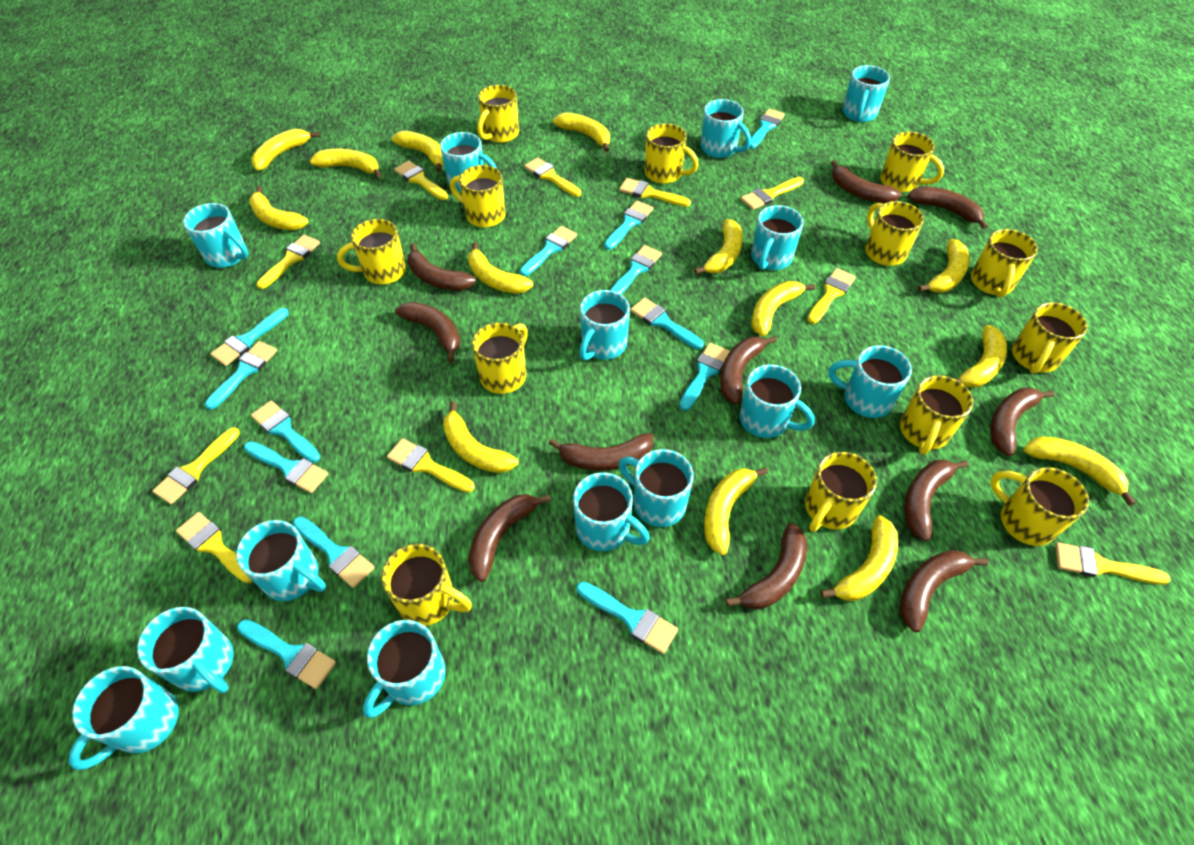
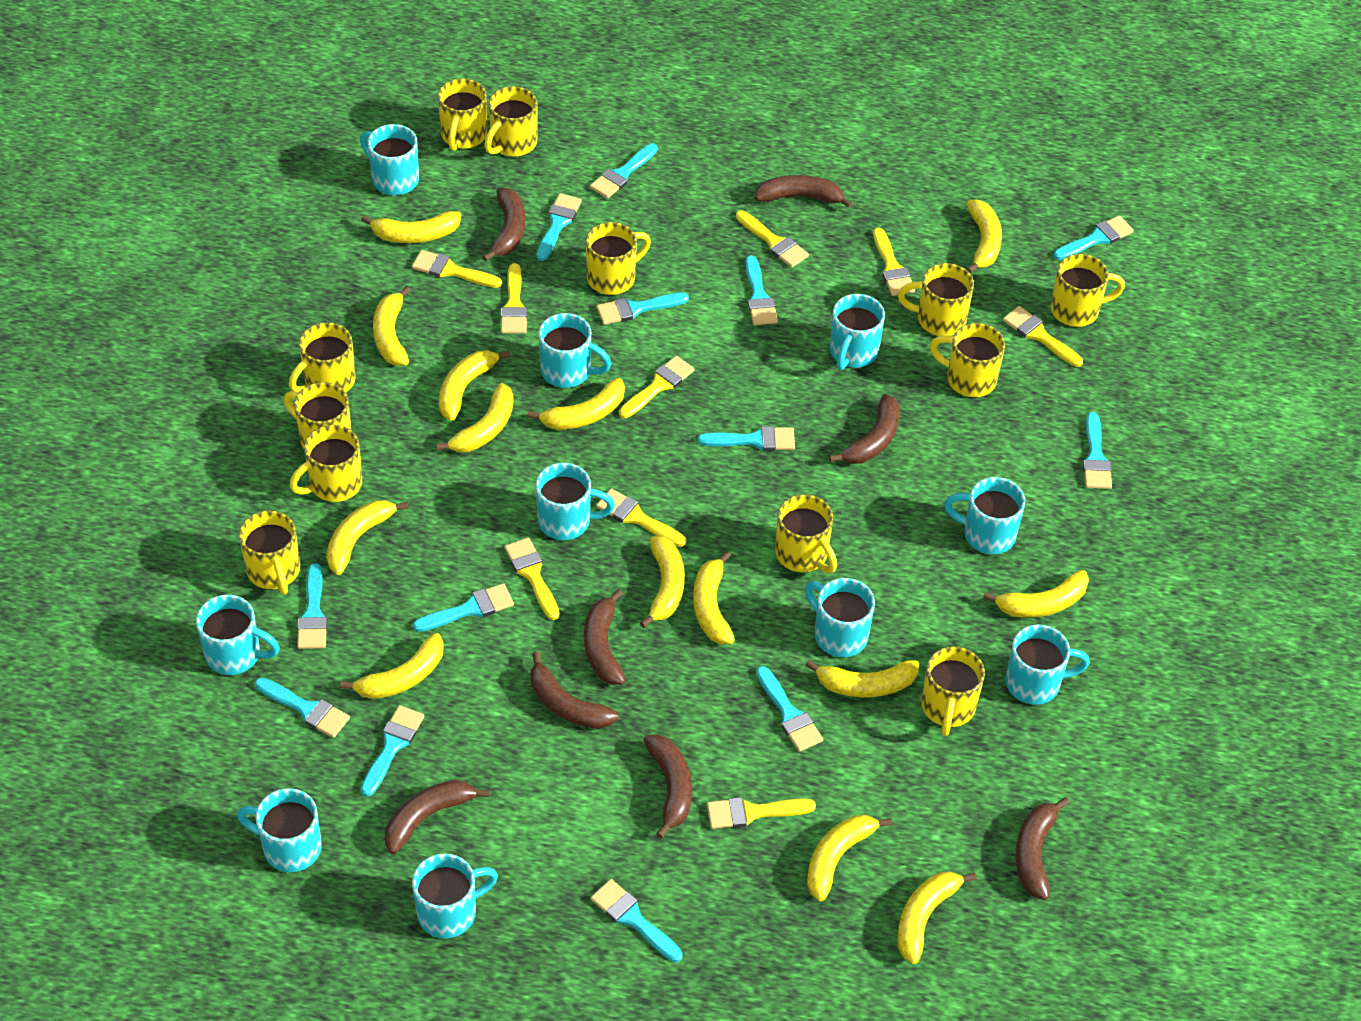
brown banana: [395,302,460,362] [408,243,476,291] [468,494,551,582] [549,433,654,471] [720,336,777,404] [725,523,807,609] [831,160,902,203] [900,550,989,632] [904,459,968,541] [908,186,988,229] [990,388,1055,456] = 11 -> [385,780,490,854] [483,188,525,261] [530,651,619,729] [584,589,626,685] [643,735,692,838] [754,175,853,208] [829,394,900,464] [1015,797,1070,900] = 8
turquoise mug: [68,666,179,770] [137,607,234,693] [183,203,249,268] [236,520,326,601] [363,620,446,718] [440,132,497,192] [573,472,650,551] [579,290,630,360] [618,449,693,527] [700,99,751,158] [739,364,815,438] [751,205,803,270] [828,345,912,418] [842,65,890,122] = 14 -> [196,595,280,675] [237,788,322,872] [360,124,419,195] [412,853,498,939] [536,463,615,540] [539,313,611,388] [805,578,875,657] [830,294,885,370] [944,477,1025,554] [1005,625,1090,705] = 10
yellow brush: [152,427,240,504] [176,512,253,583] [256,235,320,289] [387,438,475,493] [394,161,448,200] [524,157,581,197] [619,178,691,207] [741,177,804,210] [807,268,856,324] [1055,542,1170,585] = 10 -> [412,250,502,288] [501,263,527,334] [505,537,560,620] [596,488,686,547] [619,356,695,418] [707,797,816,829] [736,210,809,268] [873,228,915,296] [1003,306,1083,367] = 9
yellow mug: [337,219,406,284] [381,544,472,626] [450,165,506,228] [472,322,528,394] [477,85,519,143] [645,123,699,184] [805,452,877,532] [865,201,924,266] [880,131,944,192] [900,375,973,455] [971,229,1038,298] [990,467,1089,546] [1012,302,1088,374] = 13 -> [239,511,300,595] [284,382,351,449] [289,322,356,392] [289,425,362,502] [438,78,487,151] [484,86,537,157] [586,222,651,295] [775,494,837,573] [898,263,974,336] [921,646,985,736] [930,323,1005,397] [1051,254,1125,327] = 12

